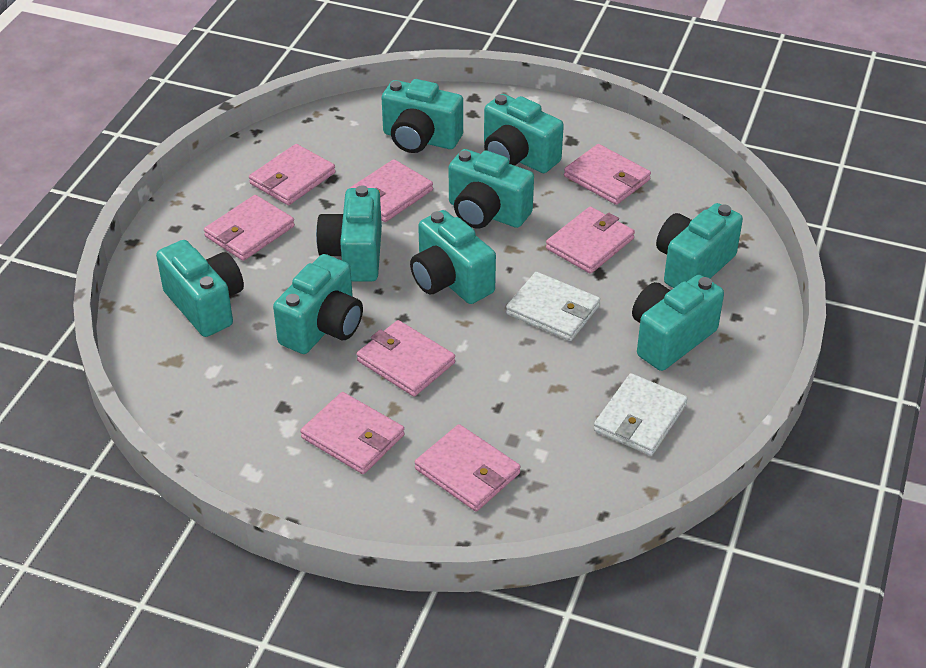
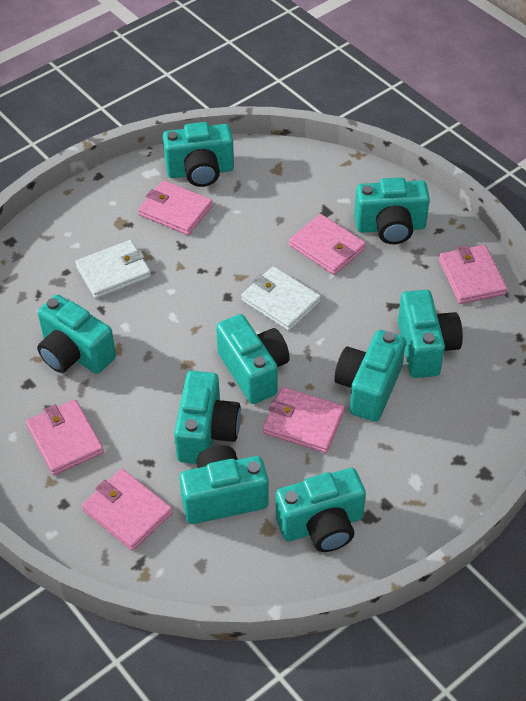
pink wallet: [204,195,295,261] [249,144,335,205] [300,392,405,474] [346,159,433,222] [357,320,455,397] [415,424,520,511] [546,207,635,274] [564,144,651,205] = 8 -> [26,399,104,475] [82,469,173,551] [138,180,213,235] [263,387,345,453] [289,214,366,275] [439,245,507,304] = 6

